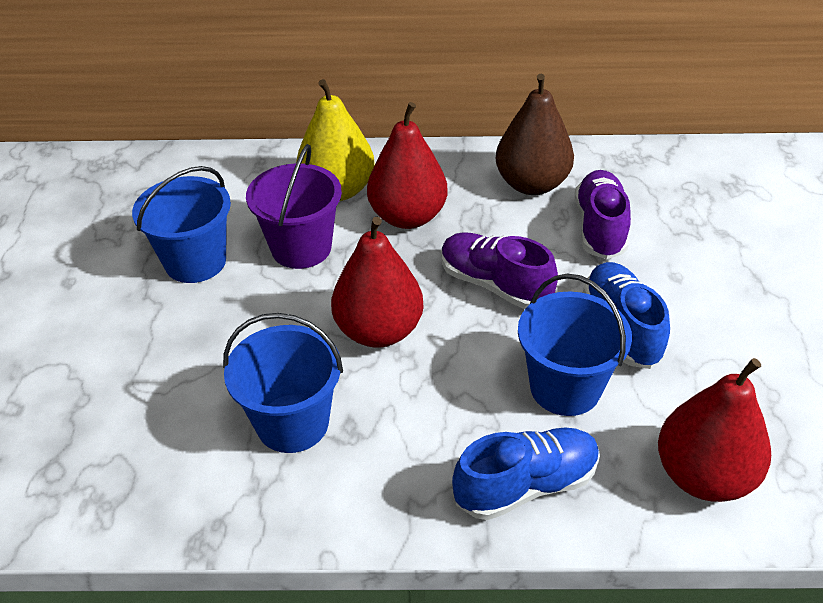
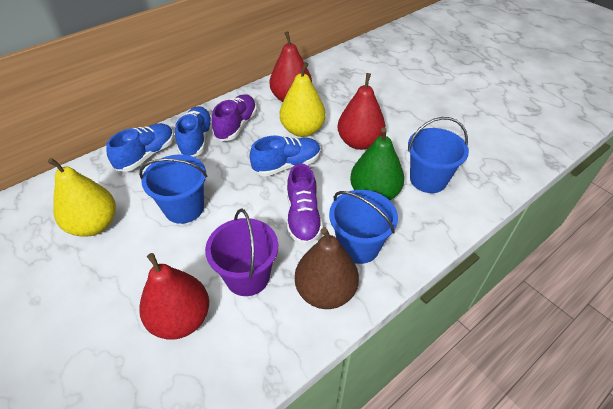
blue shoe: [452,427,600,520] [583,262,670,369] = 2 -> [106,123,174,172] [175,106,212,157] [250,135,321,176] = 3
green pear: none = 0 -> [350,127,404,200] = 1
yellow pear: [296,79,375,201] = 1 -> [48,158,116,237] [280,62,326,137] = 2

